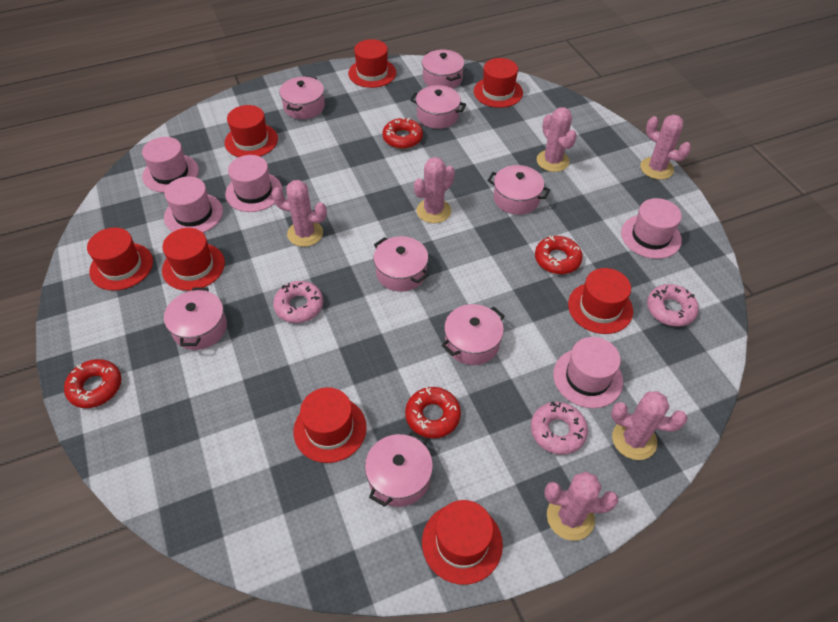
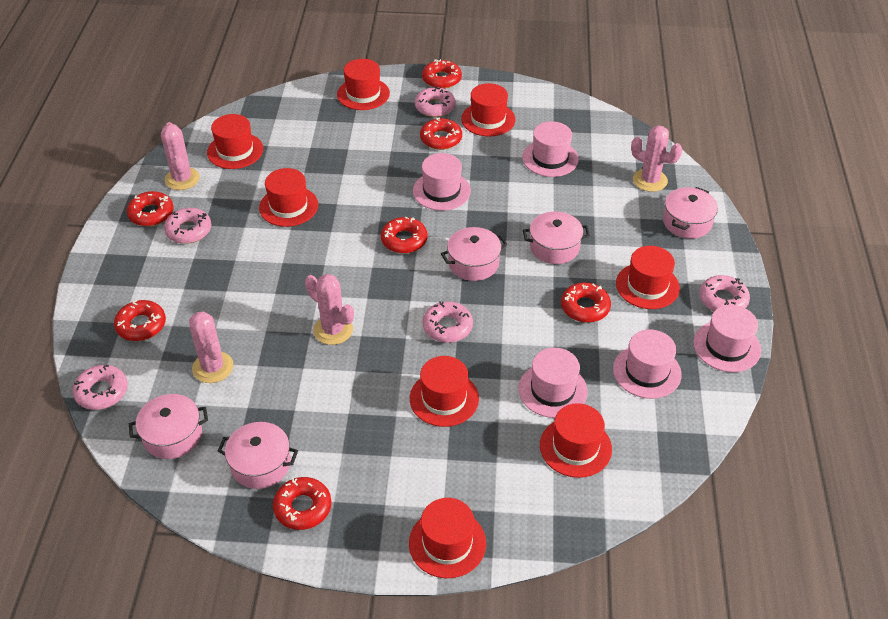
pink cactus: [272,180,327,247] [414,157,455,223] [537,107,577,172] [545,471,619,541] [611,391,687,460] [640,115,691,180] = 6 -> [161,122,200,190] [189,311,233,383] [305,274,354,345] [631,125,682,192] = 4
pink donut: [273,281,323,323] [531,402,588,455] [647,284,699,327] = 3 -> [72,365,128,410] [164,208,212,244] [415,86,456,117] [423,301,473,343] [699,275,750,311] = 5
pink pot: [164,287,227,350] [279,76,325,119] [365,431,433,507] [373,236,429,292] [410,85,466,129] [422,50,465,89] [441,304,505,365] [488,165,550,215] = 8 -> [129,394,208,459] [218,422,298,489] [441,227,507,281] [523,212,590,264] [663,187,718,239] = 5
red donut: [64,359,121,408] [382,117,423,149] [405,387,461,438] [535,236,583,274] = 4 -> [114,300,166,341] [127,191,174,226] [273,477,331,530] [381,217,427,253] [420,118,462,150] [422,59,462,89] [561,282,611,323] = 7

